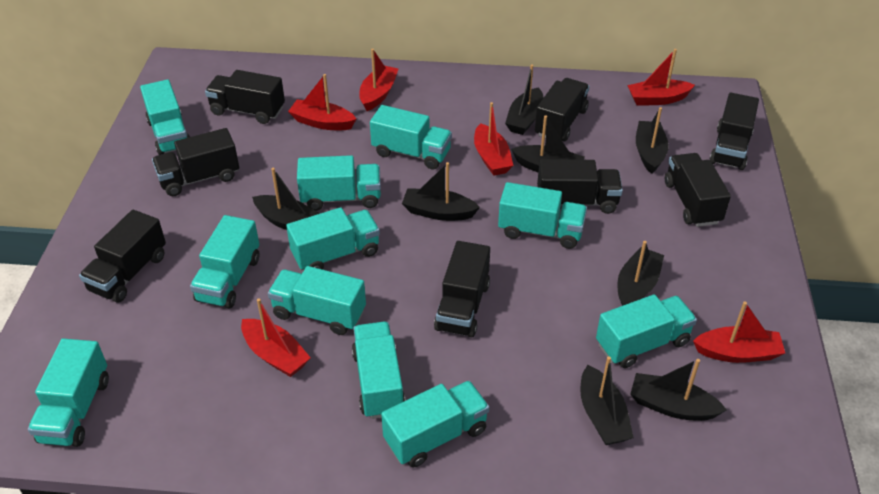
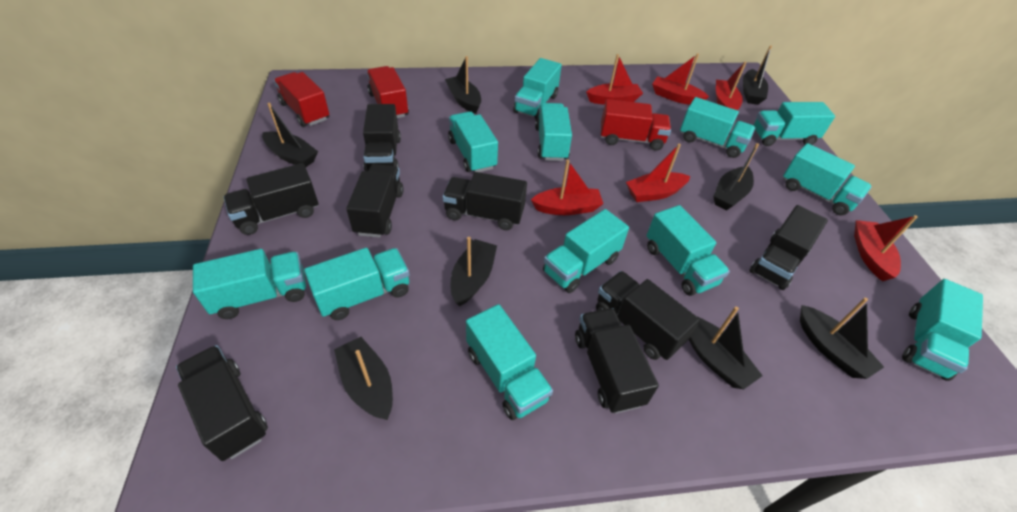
red truck: none = 0 -> [274,72,329,127] [367,66,409,118] [601,99,671,151] = 3
turquoise truck: [28,338,109,447] [140,79,190,155] [190,215,260,309] [268,266,366,335] [286,207,380,270] [297,155,381,211] [352,322,406,419] [370,105,452,170] [381,381,489,467] [498,182,587,249] [596,294,697,368] = 11 -> [193,249,306,319] [304,248,410,320] [448,111,498,172] [466,304,553,420] [513,58,562,119] [535,103,572,161] [543,209,629,293] [646,205,730,296] [680,97,755,158] [754,102,835,146] [783,143,872,215] [902,279,983,381] = 12

